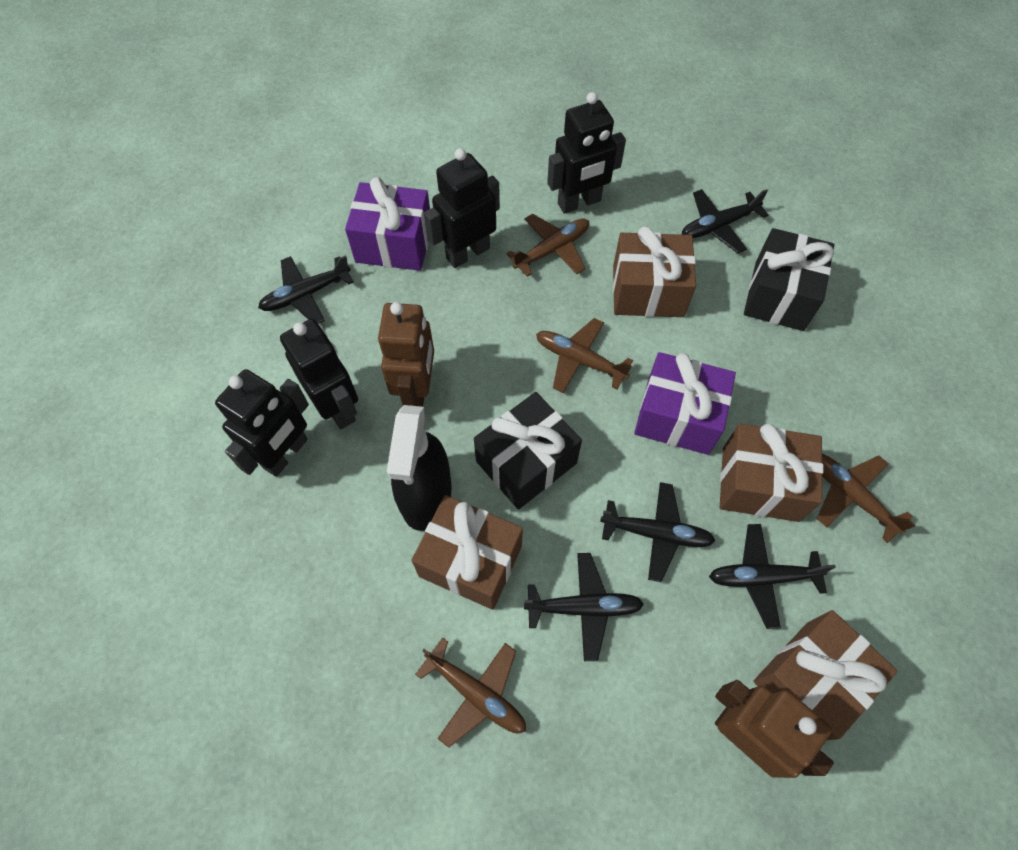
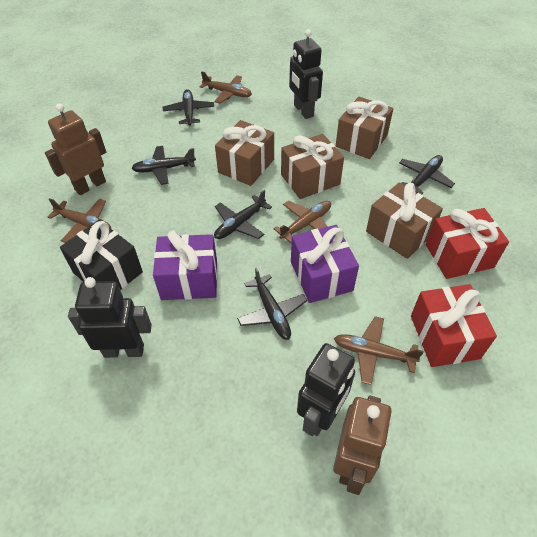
black gift: [474,392,582,509] [744,228,835,331] = 2 -> [60,220,143,290] = 1
black robot: [215,369,309,477] [280,319,358,429] [424,148,500,268] [547,92,626,214] = 4 -> [68,277,152,358] [289,29,323,119] [297,343,355,436] = 3
black spray bottle: [387,405,452,531] = 1 -> none = 0
red gift: none = 0 -> [411,284,497,367] [426,208,509,279] = 2

